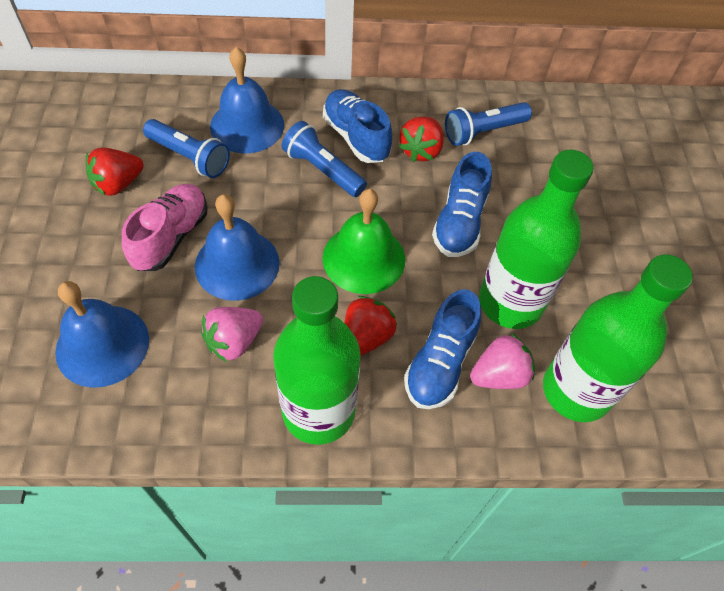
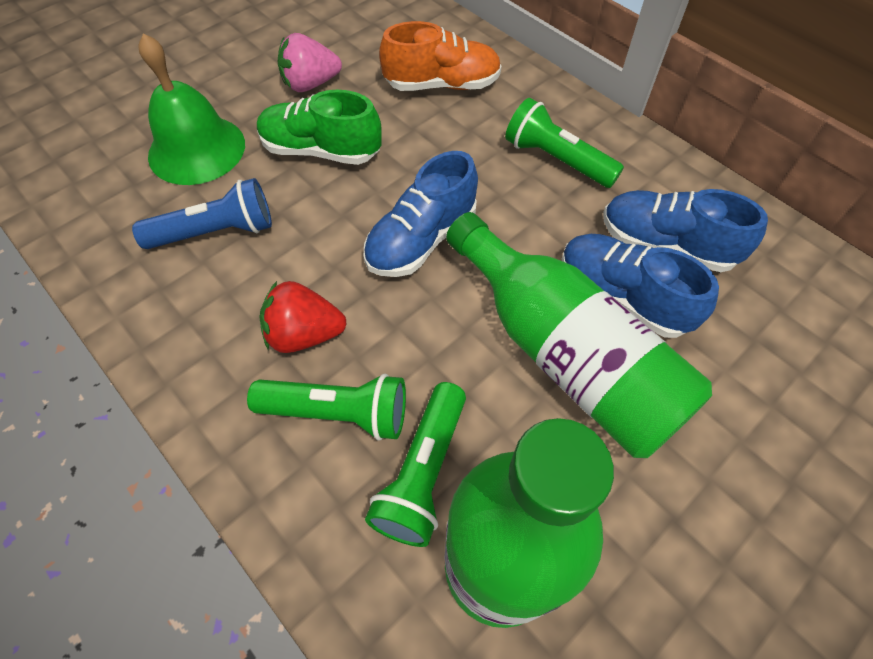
blue bell: [55,281,149,388] [195,194,280,301] [210,47,284,153] = 3 -> none = 0
blue flashlight: [143,119,230,178] [281,121,367,197] [445,102,532,146] = 3 -> [132,178,272,249] = 1
green bottle: [273,276,361,445] [479,150,594,329] [543,254,693,422] = 3 -> [444,418,614,628] [446,212,712,458] = 2
green flashlight: none = 0 -> [247,374,406,441] [365,382,466,547] [505,98,624,188] = 3
green shoe: none = 0 -> [257,90,382,165] = 1
orange shoe: none = 0 -> [379,21,502,91] = 1
pink shoe: [122,184,208,271] = 1 -> none = 0
pink strawberry: [201,307,263,362] [470,333,535,389] = 2 -> [278,33,342,92] = 1
red strawberry: [86,148,144,196] [345,296,397,356] [398,117,444,162] = 3 -> [259,281,347,353] = 1

